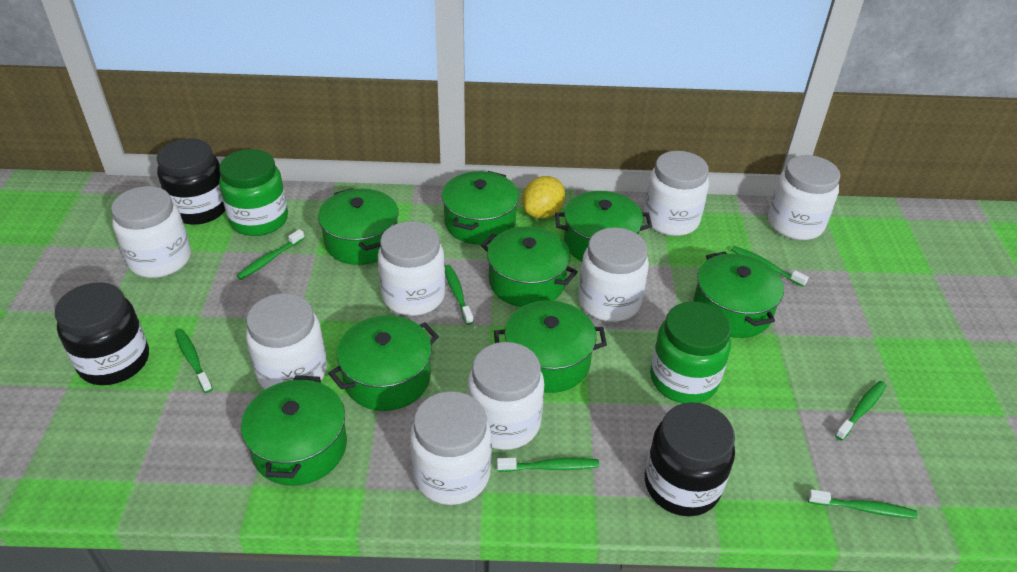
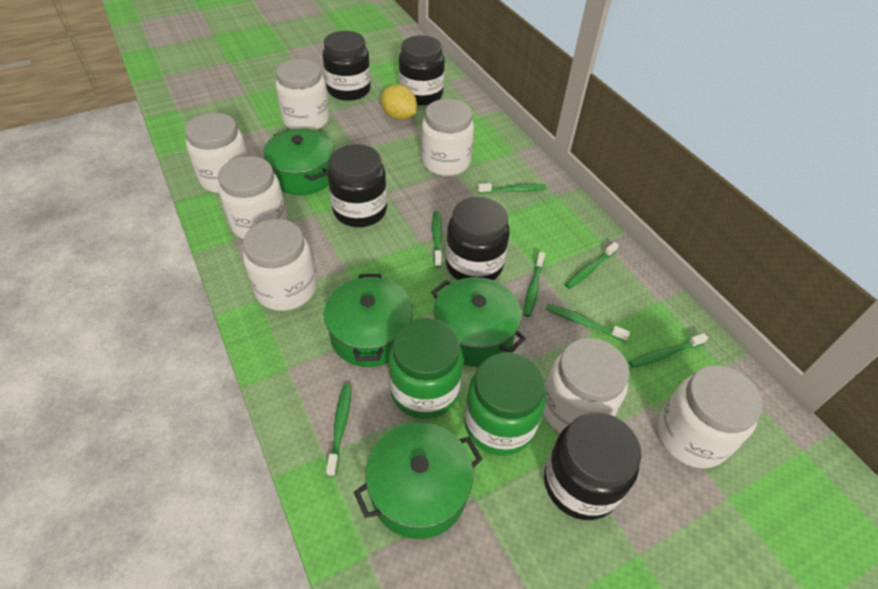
black jar: [55,282,149,385] [157,139,225,225] [645,402,735,516] = 3 -> [323,31,371,101] [328,144,387,227] [399,35,445,105] [446,197,510,280] [544,412,642,520] = 5
green pot: [241,375,347,486] [318,188,399,265] [328,315,439,411] [442,171,519,245] [481,226,578,307] [494,300,607,393] [555,191,652,261] [693,252,784,338] = 8 -> [263,128,334,195] [324,274,413,367] [354,423,482,539] [431,277,526,367] = 4
white jar: [111,186,191,278] [246,293,327,390] [378,221,445,316] [410,391,492,505] [467,342,544,450] [578,227,649,322] [644,151,709,236] [768,155,840,240] = 8 -> [185,113,249,193] [218,156,287,240] [243,219,316,311] [276,59,329,130] [421,99,474,176] [543,338,630,433] [657,365,763,469] = 7

